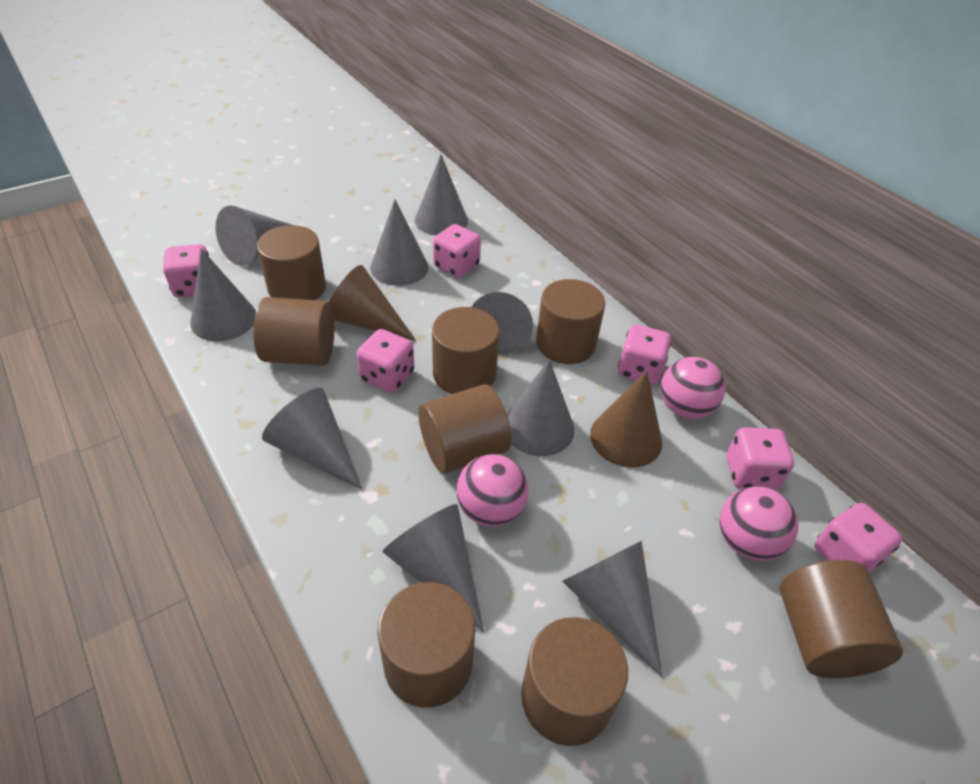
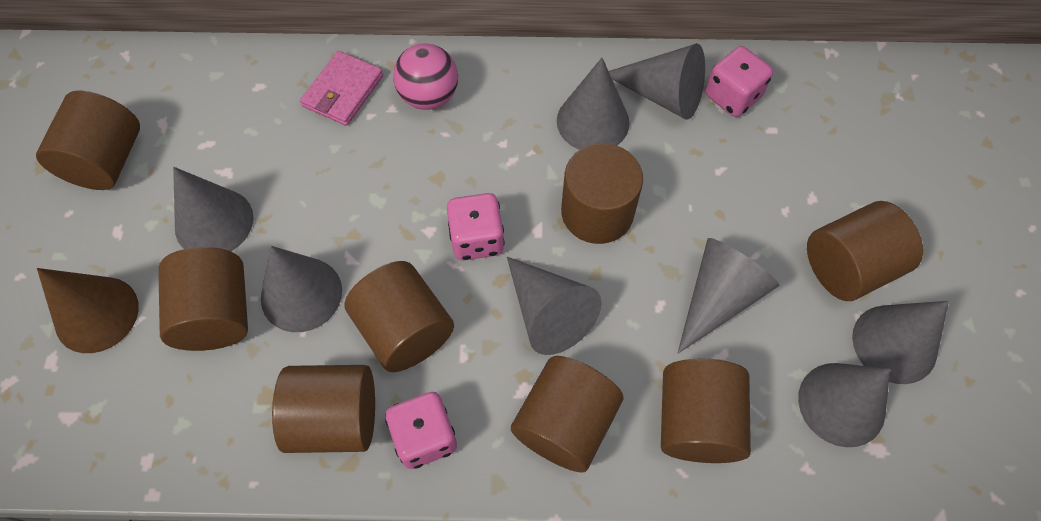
brown cone: [329,265,416,341] [590,371,662,467] = 2 -> [37,268,139,353] = 1
grey cone: [190,249,256,341] [216,205,292,266] [262,388,363,490] [370,200,428,286] [383,504,484,633] [415,155,468,235] [472,292,533,355] [507,359,575,456] [562,541,662,678] = 9 -> [173,167,253,252] [261,246,342,332] [507,257,602,355] [557,58,630,150] [609,43,705,120] [678,238,779,354] [798,363,890,447] [852,301,949,384] = 8
pink ball: [457,454,529,527] [661,357,726,419] [720,486,798,561] = 3 -> [393,43,458,110] = 1
pink dice: [163,244,209,297] [356,329,415,393] [433,224,481,278] [618,325,672,385] [727,427,794,490] [814,503,902,573] = 6 -> [385,392,457,469] [447,193,505,260] [706,46,773,117] = 3
pink wallet: none = 0 -> [300,51,383,126] = 1

